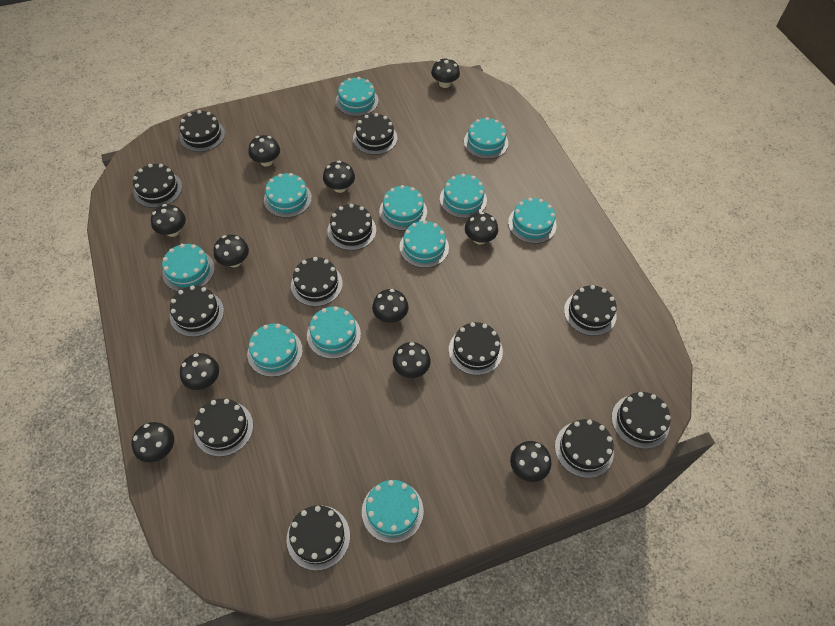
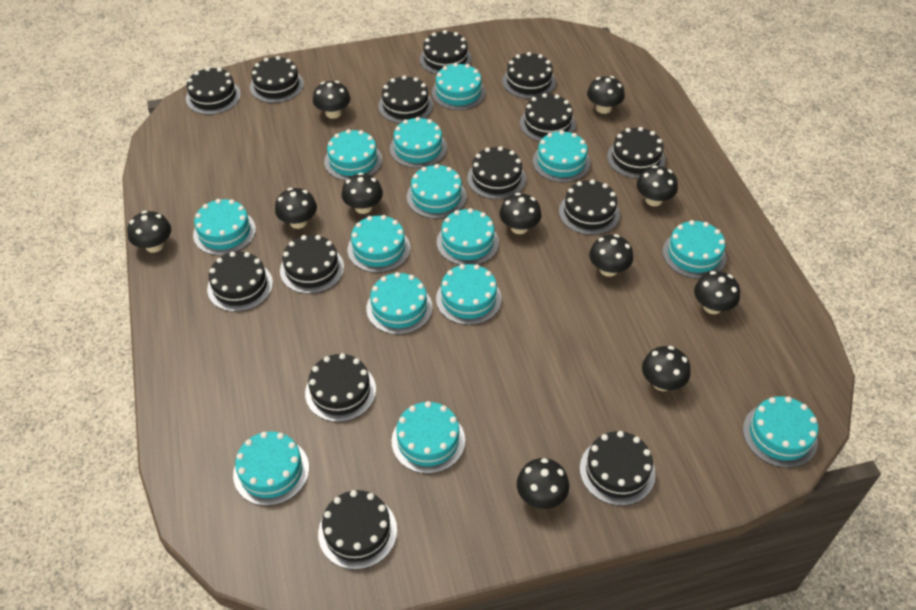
black cake: [133,164,182,208] [170,285,224,337] [179,110,225,152] [194,399,253,457] [287,505,350,571] [291,257,343,306] [327,204,376,250] [353,113,397,155] [449,322,503,375] [555,419,614,478] [564,285,617,336] [612,392,671,449] = 12 -> [186,67,241,115] [207,252,273,312] [250,56,304,103] [280,235,344,294] [305,353,376,422] [318,490,397,570] [378,75,433,123] [420,30,472,74] [467,146,526,199] [502,52,556,99] [520,93,576,142] [559,179,620,235] [580,431,656,506] [607,127,665,178] = 14
turquoise cake: [162,244,215,292] [247,324,303,377] [264,173,312,218] [307,306,361,359] [336,77,379,116] [362,480,424,543] [379,185,427,231] [399,220,449,268] [440,174,487,218] [464,117,508,159] [508,198,557,244] = 11 -> [193,199,256,255] [233,431,309,506] [324,129,382,181] [348,215,410,273] [366,272,432,335] [390,117,447,168] [392,401,465,474] [407,164,466,219] [432,63,486,110] [436,264,502,325] [437,208,499,265] [533,130,590,182] [662,220,726,278] [743,396,818,468] = 14

